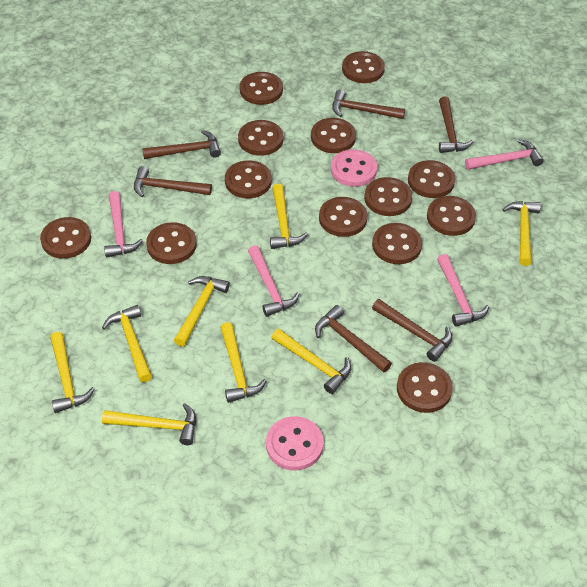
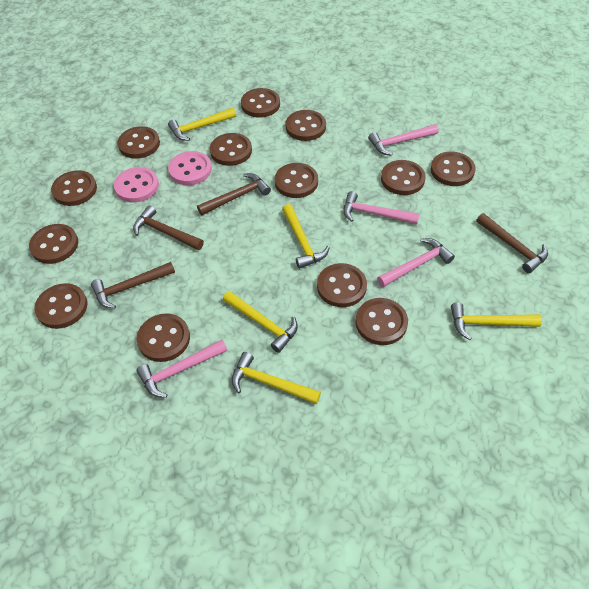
brown hammer: [134,166,212,197] [142,130,221,159] [315,305,392,373] [332,89,405,119] [372,299,452,362] [439,97,474,153] = 6 -> [91,262,175,309] [133,205,204,250] [197,173,271,215] [476,213,548,273] = 4
yellow hammer: [50,332,95,413] [102,305,152,382] [102,403,196,445] [174,276,230,346] [220,322,266,403] [270,184,308,249] [271,328,351,394] [502,201,541,266] = 8 -> [168,108,236,141] [223,291,298,353] [232,352,321,404] [282,204,330,269] [451,303,542,340] = 5

